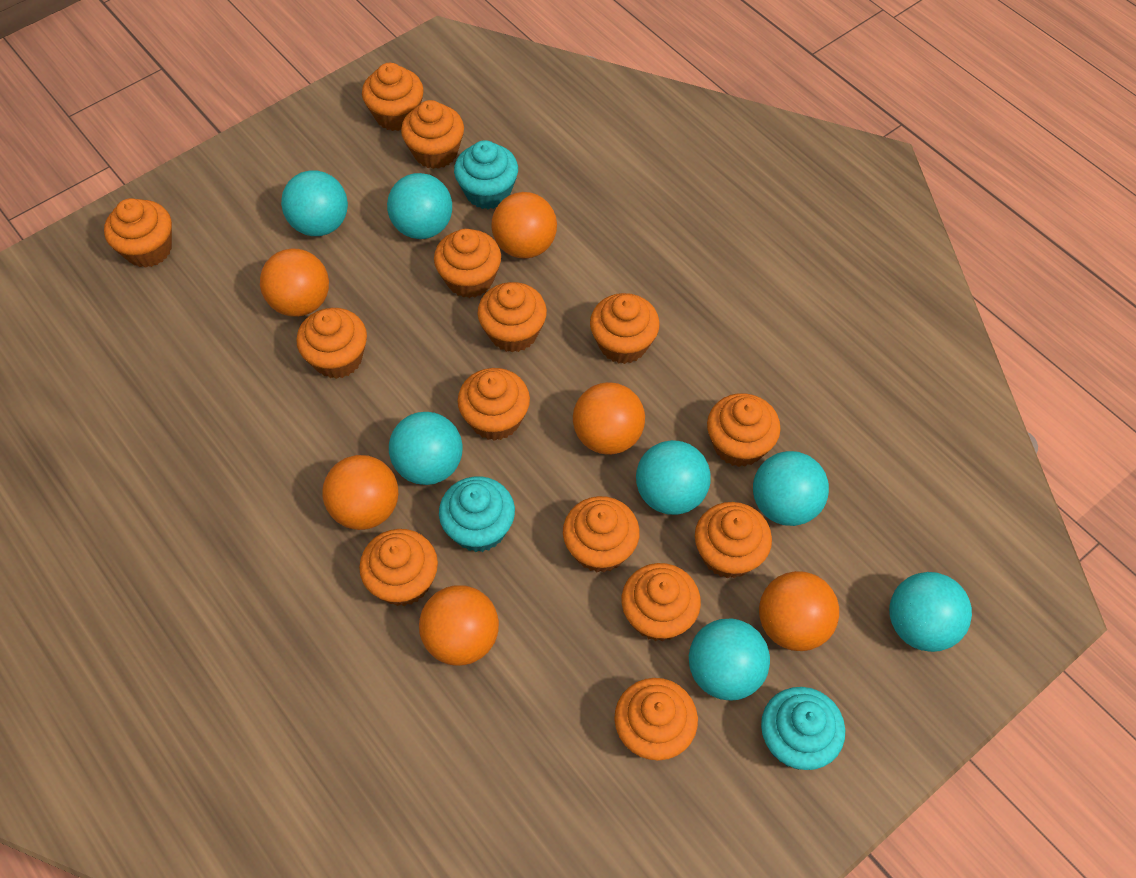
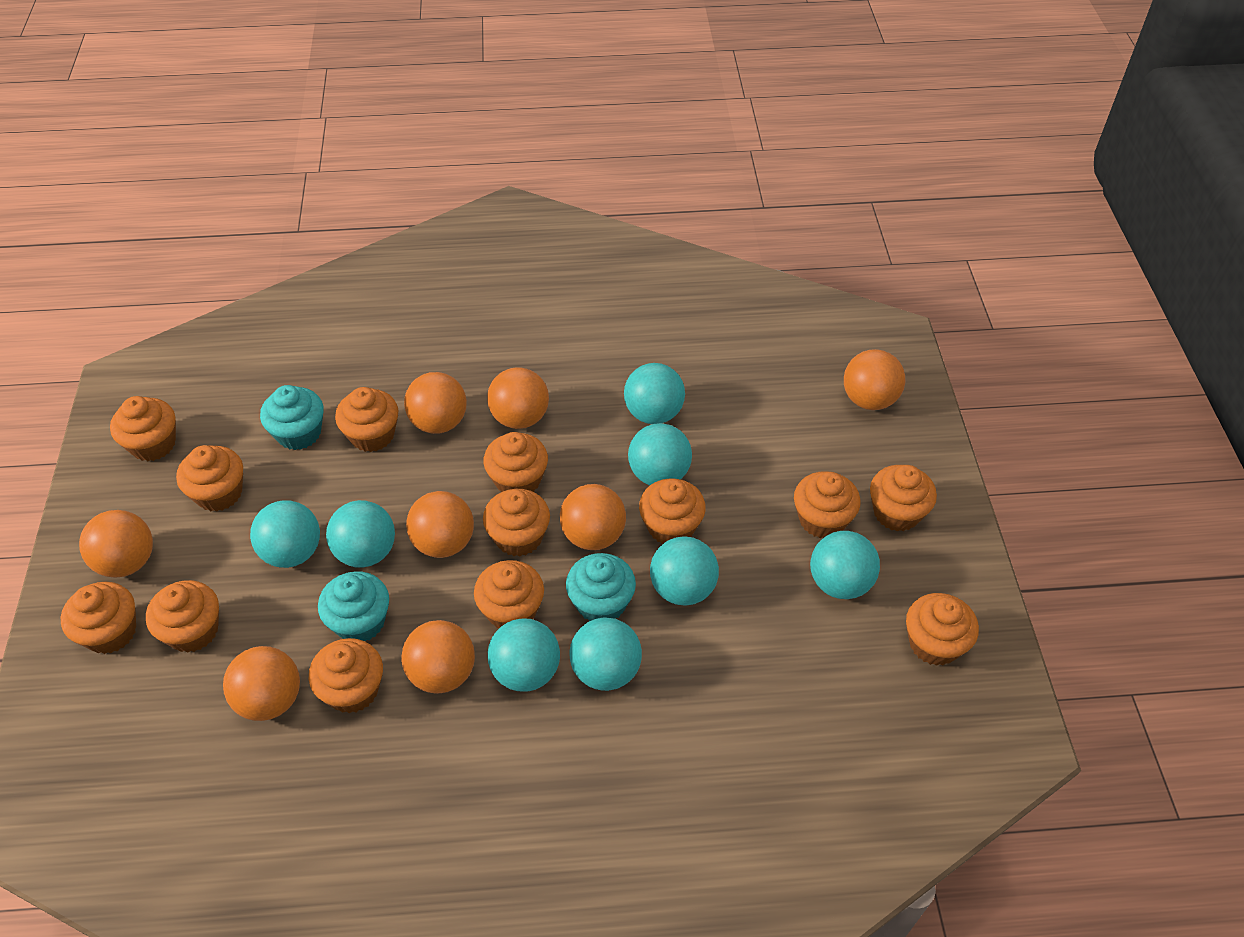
orange ball: [260,248,329,317] [322,455,398,530] [419,585,499,666] [491,192,557,259] [573,382,645,455] [759,571,839,651] = 6 -> [79,510,153,578] [223,646,300,721] [401,620,475,694] [404,372,467,434] [406,491,474,558] [487,367,549,429] [560,484,626,550] [844,349,905,410] = 8
orange cupcake: [104,198,172,268] [296,308,367,379] [359,529,438,606] [362,63,424,131] [401,100,464,169] [434,229,501,298] [457,368,530,441] [477,282,547,352] [563,496,640,573] [590,293,660,364] [614,678,698,761] [622,563,701,641] [695,502,772,579] [707,393,781,467] = 14 -> [60,582,136,654] [110,396,176,461] [146,580,219,653] [176,445,243,512] [309,638,383,713] [335,387,399,452] [474,560,544,628] [483,432,548,492] [483,489,550,556] [639,478,706,544] [794,471,861,538] [870,465,937,532] [906,593,979,666] = 13
turquoise ball: [281,170,348,236] [387,173,452,239] [389,412,463,485] [636,440,711,515] [689,618,770,701] [753,451,829,526] [889,572,972,652] = 7 -> [250,500,320,568] [326,500,395,568] [488,618,560,692] [570,617,642,691] [624,363,685,424] [628,423,692,485] [650,536,719,606] [810,531,880,599] = 8

